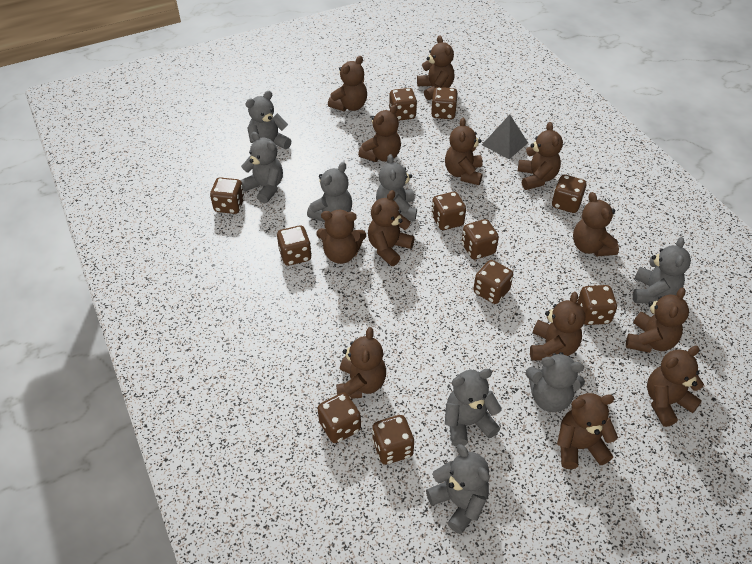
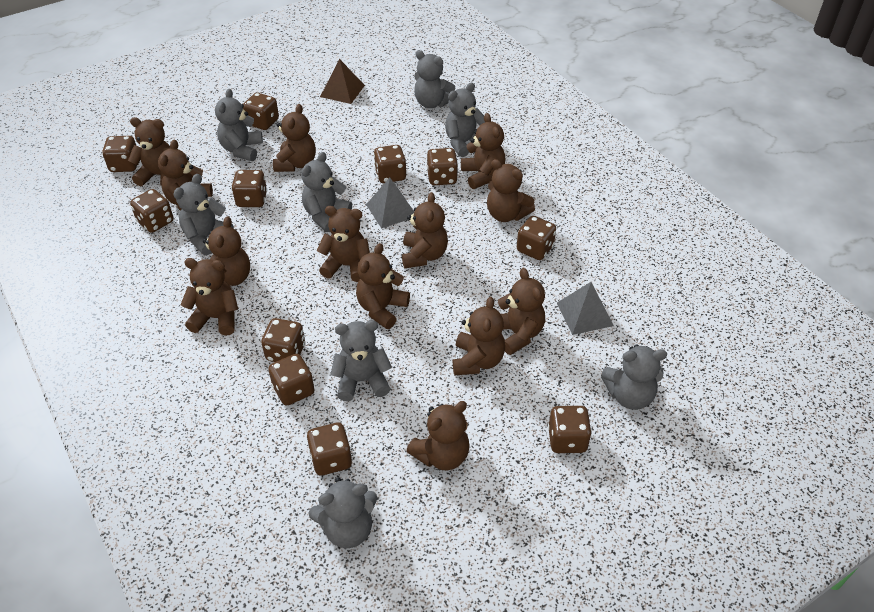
brown pyramid: none = 0 -> [320,59,365,104] = 1
grey pyramid: [482,115,528,159] = 1 -> [366,178,414,229] [557,282,614,335] = 2

